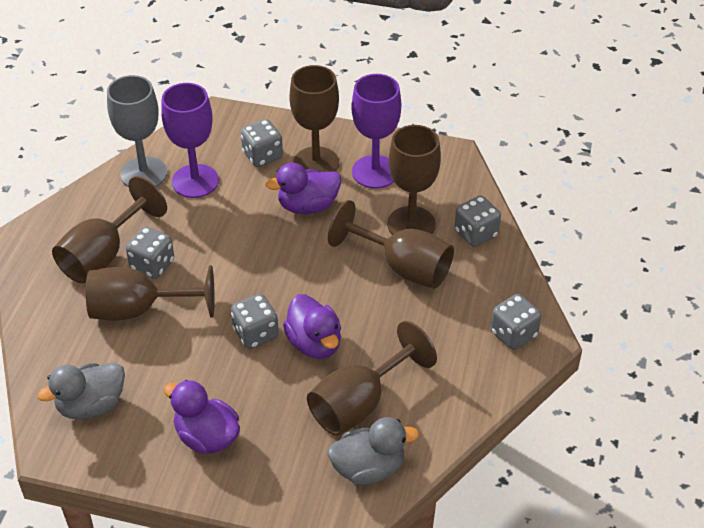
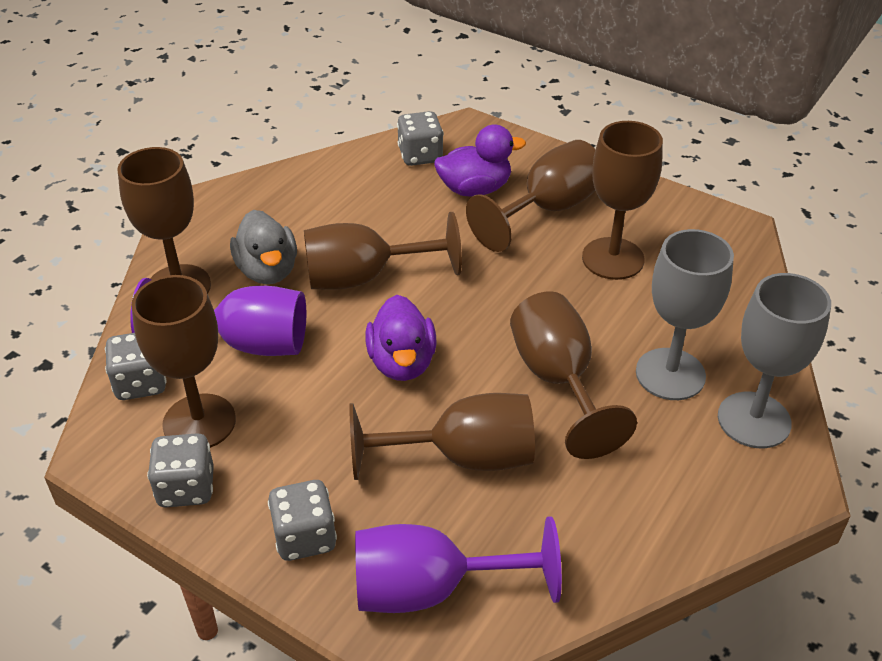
brown goblet: [52,176,167,283] [86,265,215,320] [289,65,339,172] [307,321,437,436] [328,200,454,289] [387,125,441,235] = 6 -> [117,147,211,294] [131,275,236,448] [304,212,462,290] [349,393,535,480] [466,140,596,252] [510,291,637,459] [582,121,663,280] = 7
grey dice: [126,227,174,279] [231,294,279,349] [241,119,283,167] [454,196,501,247] [491,294,542,350] = 5 -> [105,333,167,400] [147,433,214,508] [268,480,337,561] [397,111,444,166] = 4
grey duck: [37,362,125,419] [327,417,419,485] = 2 -> [230,210,297,284] = 1
grey goblet: [107,75,167,187] = 1 -> [636,229,734,400] [718,273,831,448] = 2
purple duck: [164,380,240,454] [266,163,341,214] [283,294,341,359] = 3 -> [365,295,437,381] [434,124,526,197] = 2

